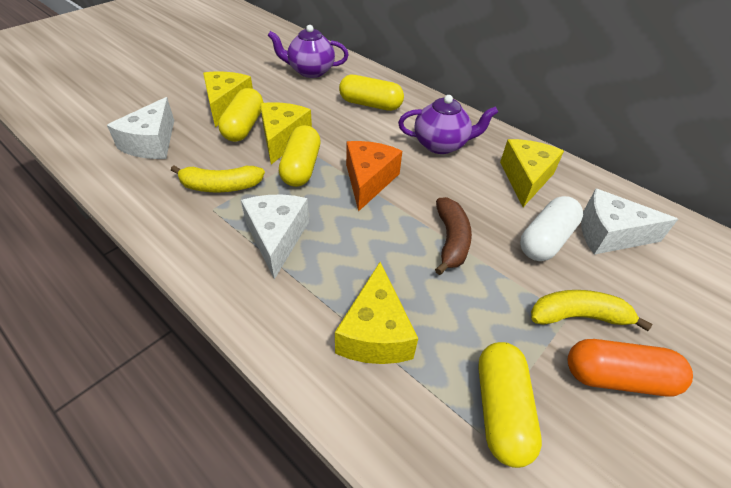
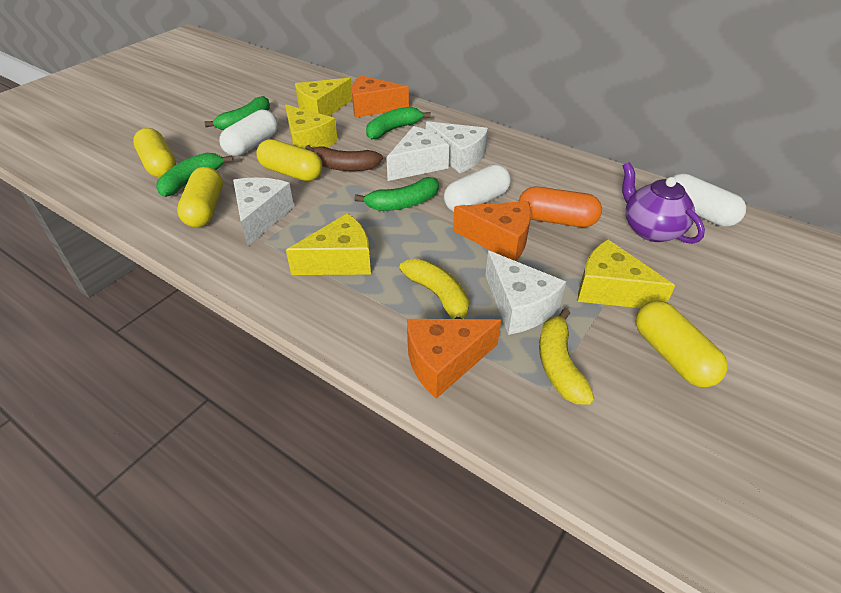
green banana: none = 0 -> [156,153,233,197] [205,96,270,130] [354,177,439,211] [366,106,431,139] = 4
orange cheese: [346,141,402,212] = 1 -> [352,75,409,118] [407,319,501,399] [453,201,531,261] = 3
purple teapot: [267,25,349,78] [398,95,498,154] = 2 -> [622,162,705,244] = 1
white capsule: [520,196,583,261] = 1 -> [219,109,278,156] [444,164,511,212] [672,173,746,227] = 3
white cheese: [107,97,174,159] [241,195,309,279] [581,189,678,255] = 3 -> [233,177,294,246] [386,126,449,181] [426,121,488,173] [485,251,566,335] = 4

